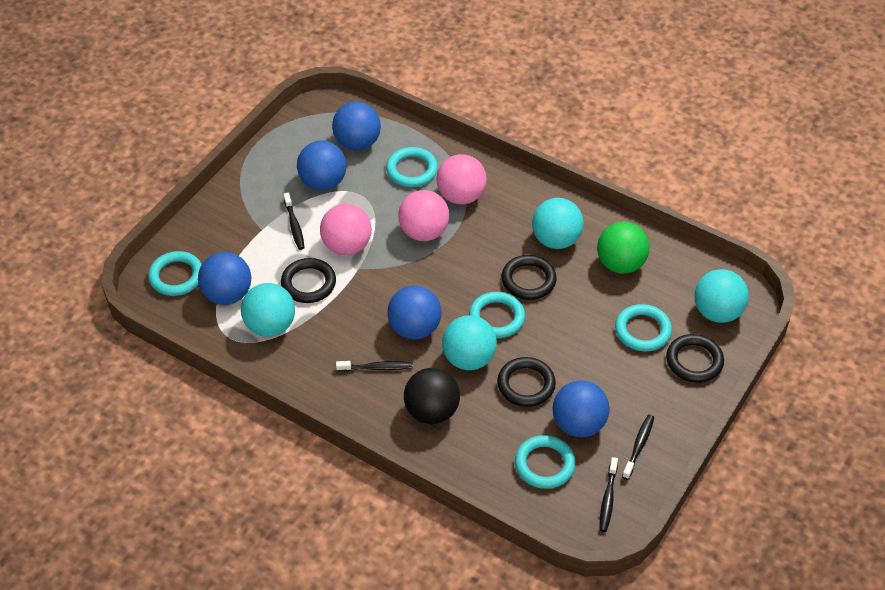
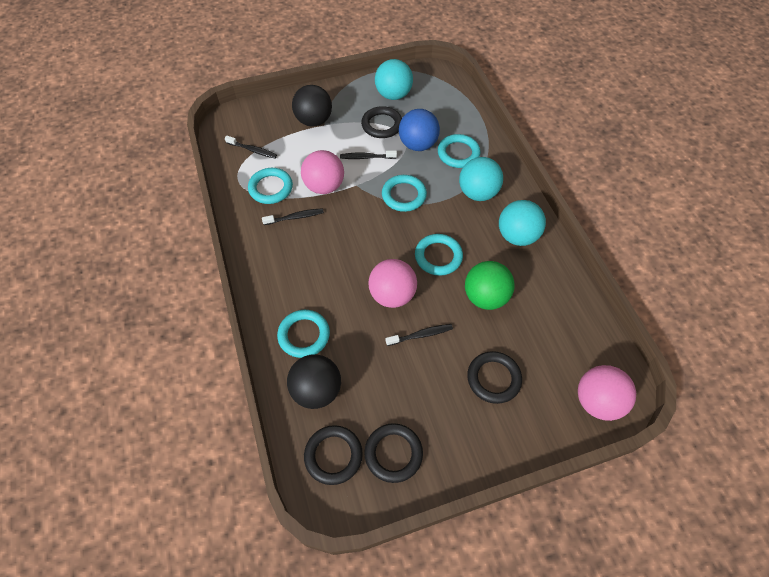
black ball: [404,368,460,424] = 1 -> [287,354,341,409] [292,85,332,127] = 2
blue ball: [198,252,251,305] [297,141,347,190] [332,102,381,151] [387,285,442,340] [552,380,610,437] = 5 -> [399,109,440,151] = 1
turquoise ball: [241,283,295,337] [442,315,497,370] [532,198,584,249] [694,269,749,323] = 4 -> [375,59,413,100] [459,157,503,201] [499,200,546,246] = 3

